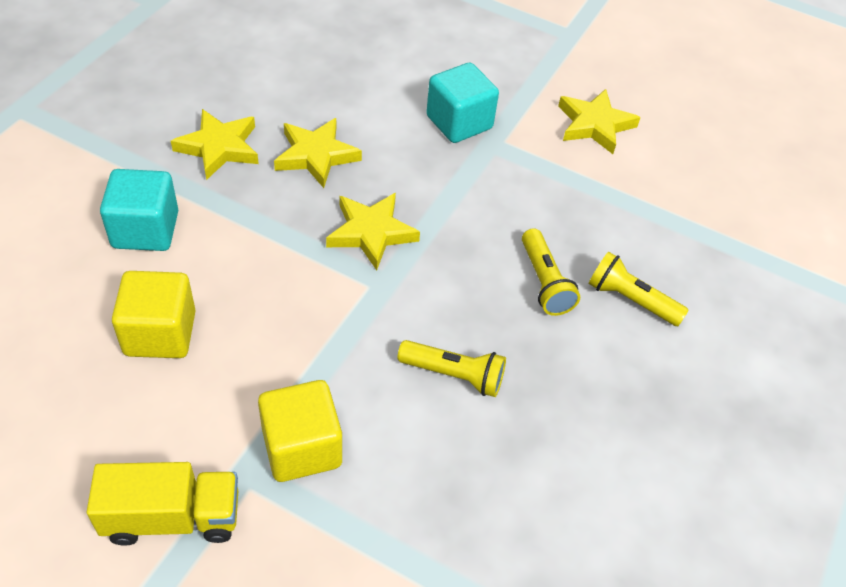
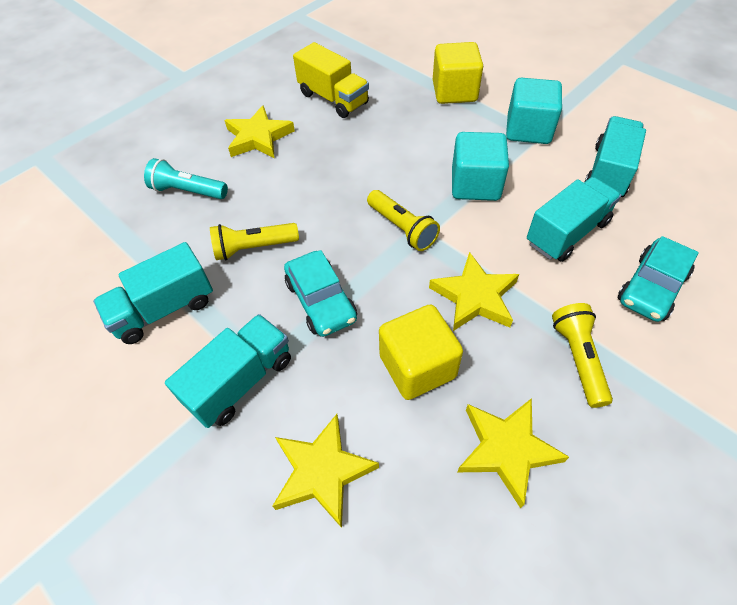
turquoise car: none = 0 -> [284,250,357,337] [618,236,699,322] = 2
turquoise flashlight: none = 0 -> [144,158,228,199] = 1
turquoise truck: none = 0 -> [93,242,213,344] [165,314,291,428] [527,177,621,262] [585,116,646,197] = 4

